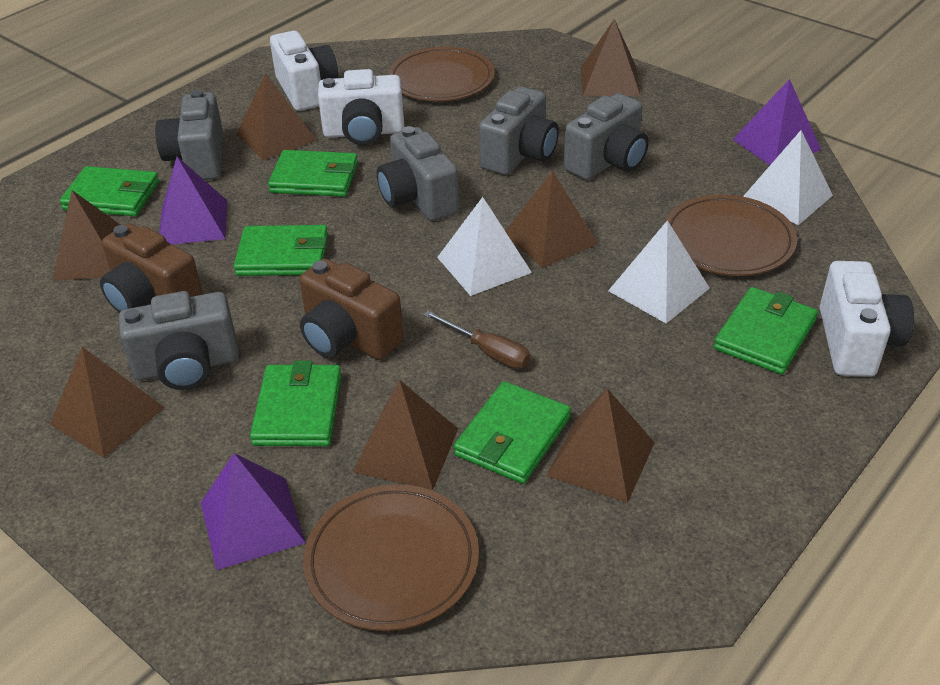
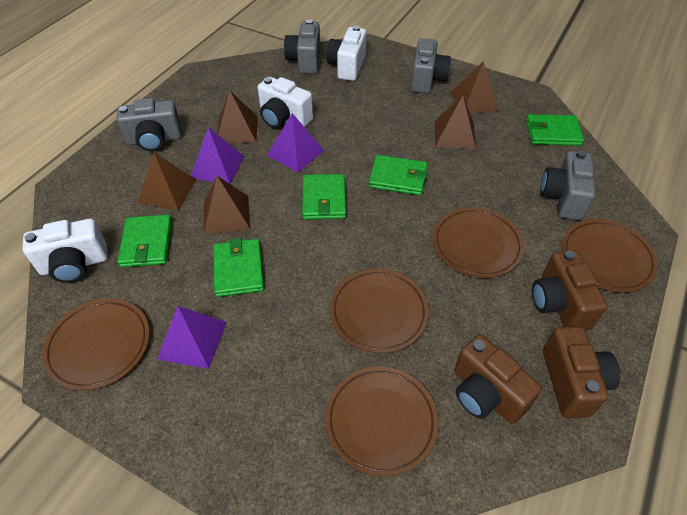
brown camera: [100,223,203,313] [299,259,404,360] = 2 -> [454,335,542,424] [532,250,607,331] [543,326,620,419] = 3
brown plate: [303,484,479,631] [388,47,495,101] [664,194,797,276] = 3 -> [42,298,150,391] [325,366,439,477] [330,269,429,353] [433,207,524,278] [562,219,658,293] = 5
brown pyramid: [50,347,165,458] [52,190,120,281] [237,73,317,160] [353,380,458,490] [505,171,598,268] [546,388,655,503] [581,19,640,96] = 7 -> [138,152,196,211] [204,176,250,234] [217,90,258,143] [435,95,476,149] [451,61,499,114] = 5
brown screwdriver: [423,310,530,368] = 1 -> none = 0
green wallet: [60,166,159,216] [234,225,328,276] [250,360,342,446] [268,150,358,197] [454,381,571,484] [714,287,818,374] = 6 -> [117,215,172,267] [213,238,264,297] [302,174,346,220] [369,155,427,195] [526,114,584,146] = 5
grey camera: [119,291,239,390] [155,90,223,180] [377,126,459,221] [479,86,559,175] [564,93,649,180] = 5 -> [117,98,182,151] [284,19,320,74] [411,38,451,94] [540,150,595,220] = 4
white pyramid: [437,197,532,296] [608,220,710,323] [743,130,833,225] = 3 -> none = 0

